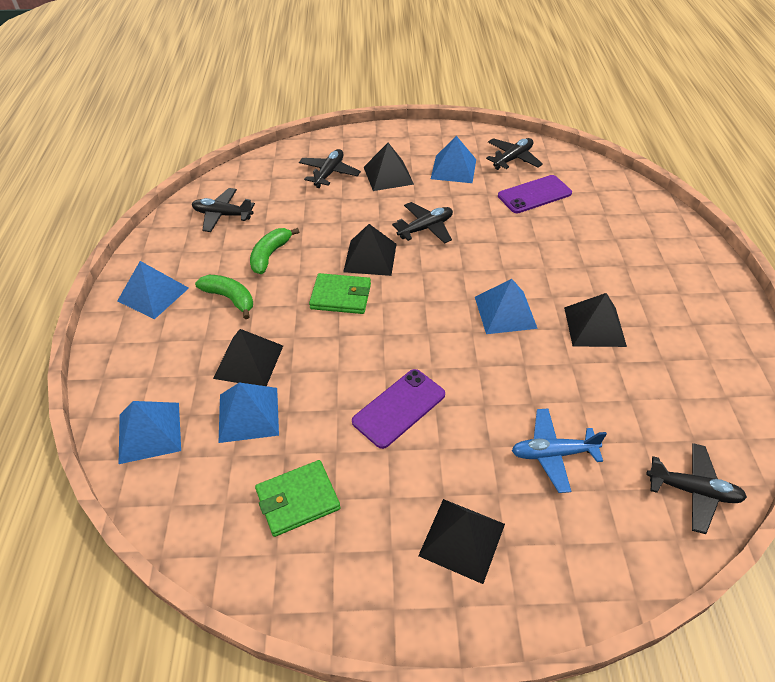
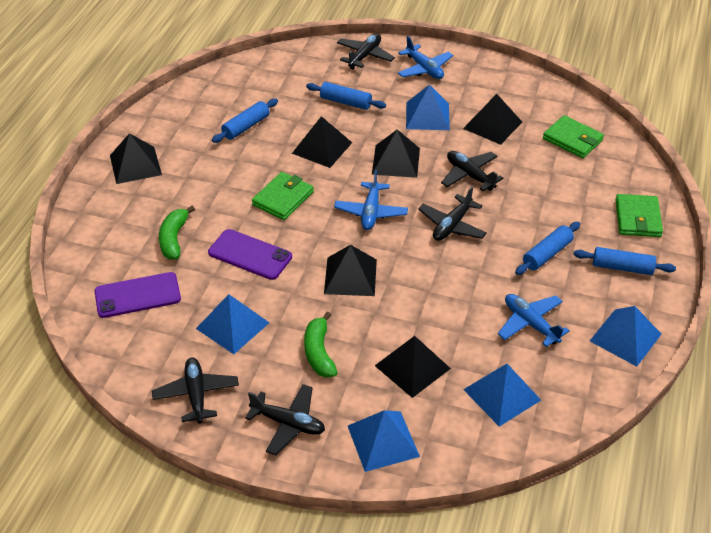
black pyramid: [213,329,283,386] [343,224,397,276] [364,143,414,191] [418,499,505,584] [564,293,627,347] = 5 -> [110,133,162,184] [292,116,352,168] [324,245,377,296] [372,129,420,178] [375,336,451,398] [463,94,522,145] = 6
blue plane: [512,409,607,493] = 1 -> [334,170,408,230] [398,36,453,79] [498,294,570,347] = 3
blue rolling pin: none = 0 -> [212,99,278,143] [306,82,386,110] [515,222,580,275] [573,247,676,275] = 4
green wallet: [255,460,340,537] [309,273,371,314] = 2 -> [252,172,314,220] [543,115,604,158] [615,194,663,237] = 3

